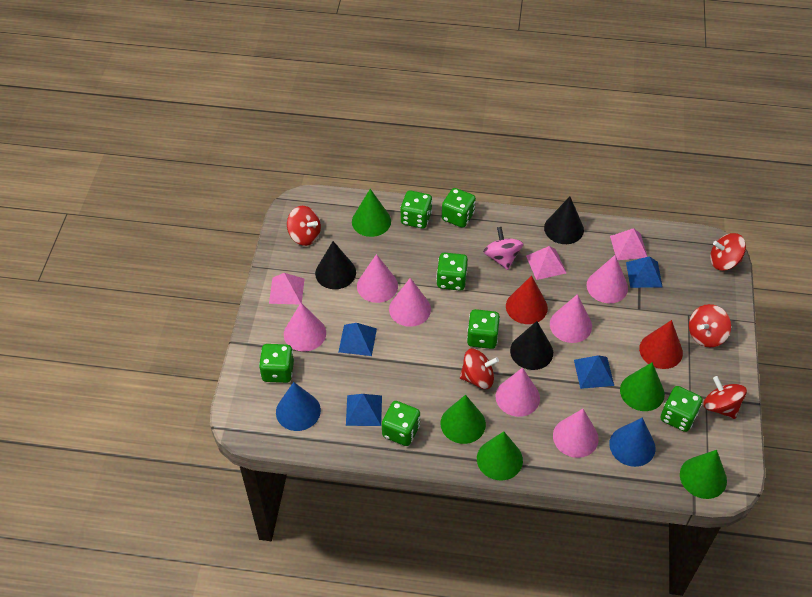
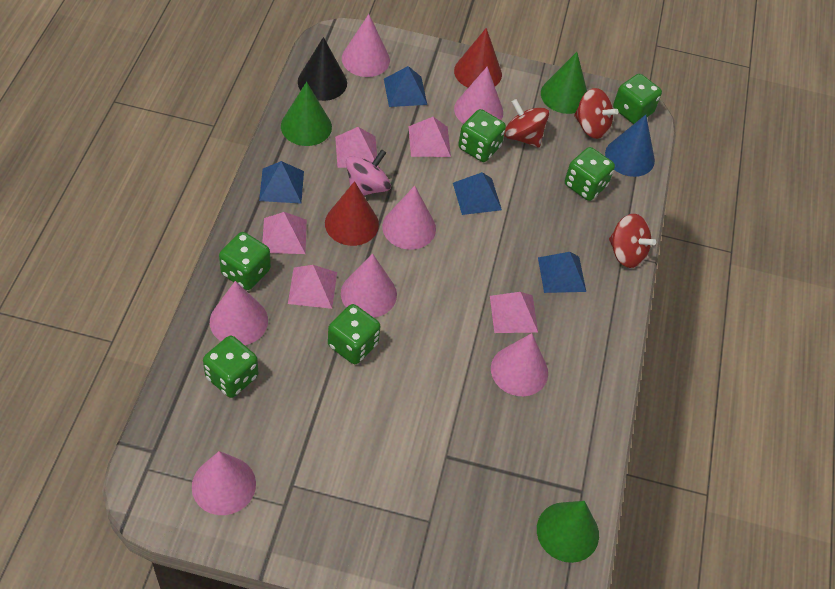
black cone: [315,241,356,289] [510,321,553,370] [544,197,584,244] = 3 -> [298,37,347,101] = 1
blue cone: [276,382,321,431] [609,417,656,467] = 2 -> [605,115,655,177] = 1
green cone: [352,189,391,237] [441,395,486,444] [477,431,523,480] [620,362,665,411] [680,450,727,499] = 5 -> [281,82,332,146] [537,501,599,563] [541,52,587,114] = 3
green dice: [259,344,294,383] [382,401,420,446] [400,190,432,229] [436,253,468,290] [442,188,476,228] [467,309,500,349] [661,386,703,432] = 7 -> [203,336,258,398] [219,232,271,290] [328,304,381,364] [458,109,506,162] [565,147,615,201] [613,74,662,124] = 6
pink pyramid: [269,273,305,305] [526,246,566,280] [610,228,648,260] = 3 -> [262,212,307,254] [288,265,337,309] [335,127,377,168] [408,117,451,157] [490,292,538,333] = 5
red spinning top: [287,206,321,246] [460,348,499,389] [689,304,731,347] [703,376,747,419] [710,233,746,271] = 5 -> [504,99,549,147] [574,88,619,139] [609,214,656,268] = 3

